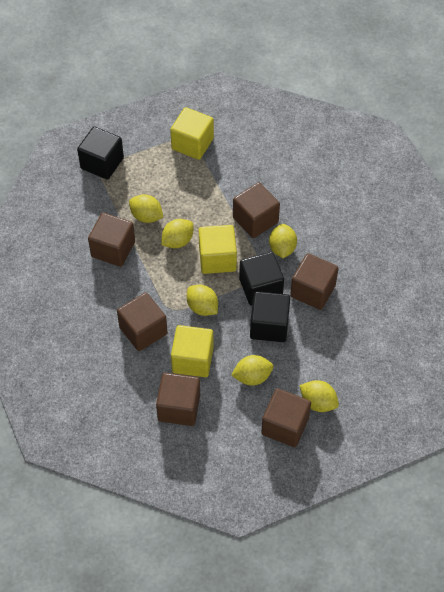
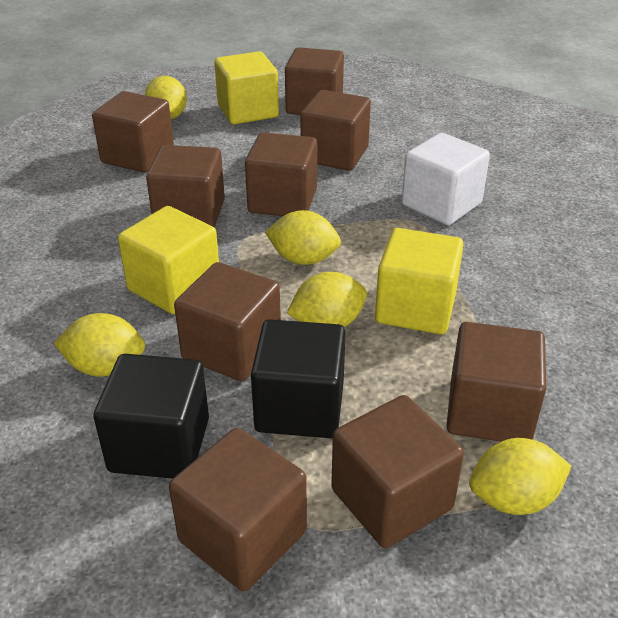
black cube: [77,127,124,180] [239,252,284,306] [250,291,290,342] = 3 -> [93,354,209,479] [251,319,346,438] = 2
brown cube: [88,213,135,267] [117,292,168,351] [156,373,200,426] [233,182,280,238] [261,388,311,447] [290,253,339,310] = 6 -> [92,91,174,173] [146,145,225,228] [169,428,307,591] [174,262,281,381] [245,132,317,216] [285,47,344,115] [301,90,371,171] [331,395,464,548] [446,322,546,442] = 9
white cube: none = 0 -> [402,133,490,225] = 1
yellow lemon: [129,194,163,223] [161,219,194,248] [187,285,218,316] [231,355,273,385] [269,224,297,258] [300,380,339,412] = 6 -> [54,313,145,377] [145,76,187,119] [265,210,341,265] [287,272,367,327] [469,438,571,515] = 5

